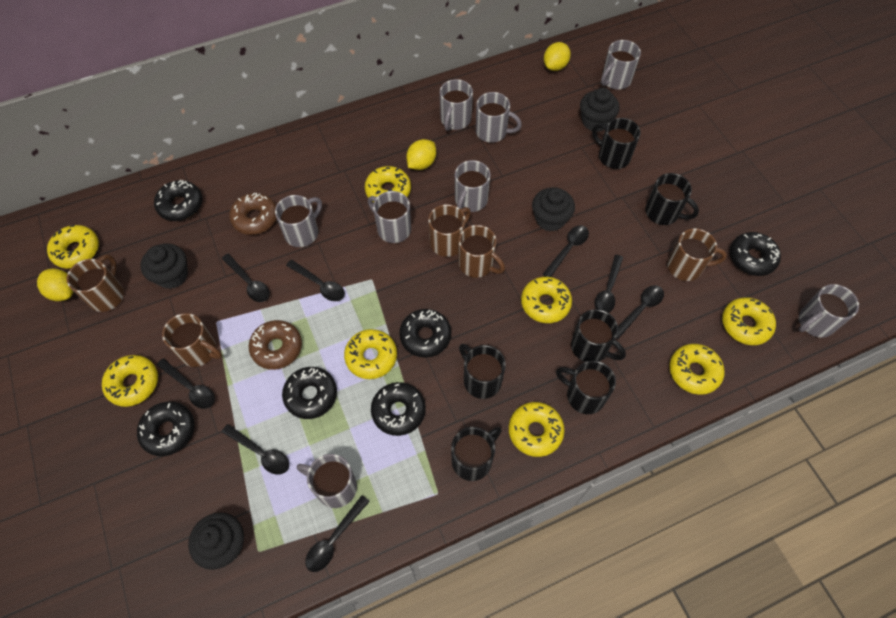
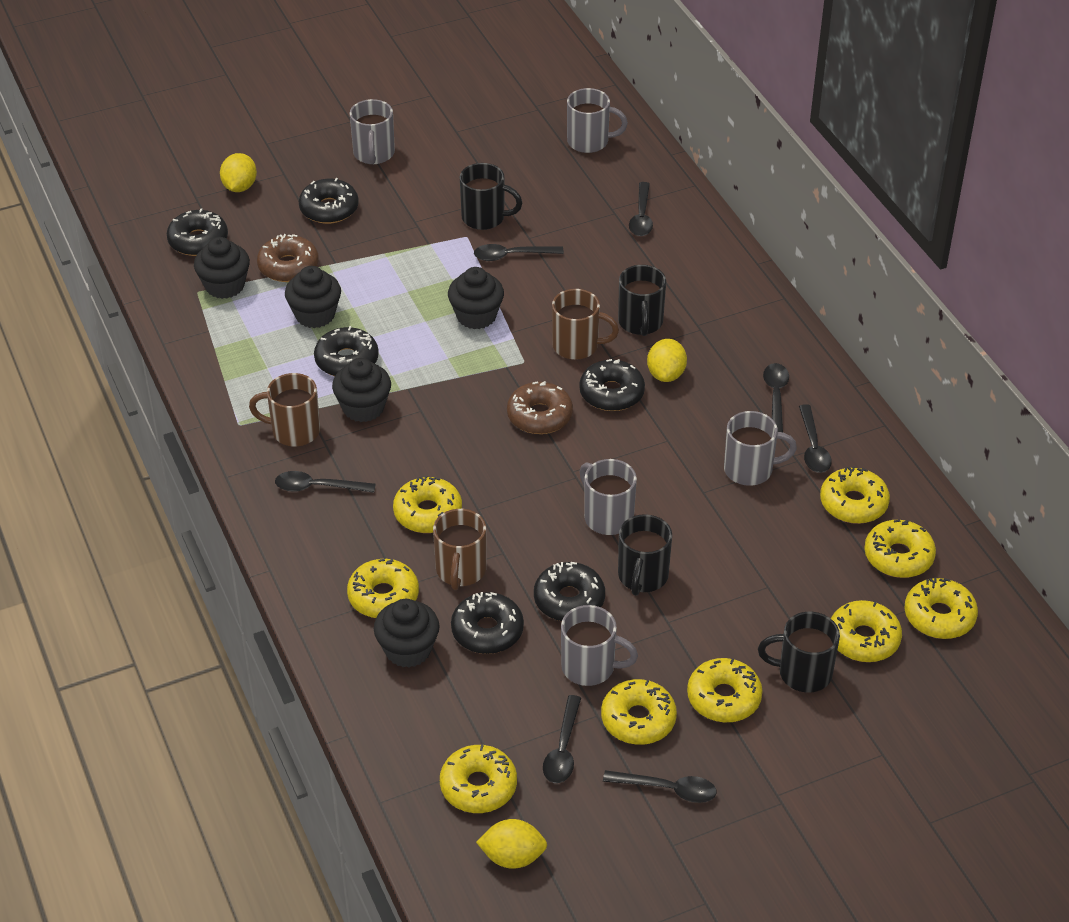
black cupcake: [140,243,188,289] [188,513,244,570] [532,187,575,232] [580,88,620,132] = 4 -> [194,237,250,299] [285,266,341,328] [332,358,391,422] [374,599,440,668] [448,267,504,329] = 5
black mug: [451,427,502,481] [459,344,506,399] [556,360,616,414] [571,309,626,362] [592,118,640,169] [645,173,699,225] = 6 -> [460,163,522,230] [618,265,666,336] [618,514,672,596] [758,612,840,692] = 4
black spoon: [157,358,215,409] [222,253,270,302] [222,424,289,475] [286,260,345,301] [305,495,370,572] [542,225,589,277] [594,255,623,313] [616,285,664,339] = 8 -> [275,471,376,493] [474,244,564,261] [543,695,581,783] [603,770,717,803] [629,182,653,236] [763,363,789,432] [799,404,832,473] = 7
brown mug: [66,255,124,312] [162,313,222,367] [428,204,471,257] [459,225,505,278] [667,228,727,281] = 5 -> [249,373,320,446] [433,509,486,590] [552,289,619,360] = 3
grey mug: [275,195,322,247] [297,454,357,508] [368,191,411,243] [440,79,473,131] [455,160,491,212] [476,92,522,143] [601,40,641,89] [799,284,859,338] = 8 -> [350,99,395,164] [561,605,638,686] [567,88,628,153] [580,459,637,535] [724,411,797,486] = 5
yellow donut: [47,225,99,268] [102,355,158,407] [344,329,397,379] [365,166,411,203] [509,402,565,457] [521,277,572,323] [669,344,725,395] [722,297,776,345] = 8 -> [347,559,419,618] [393,476,462,533] [440,745,517,813] [601,679,677,745] [687,658,763,722] [820,466,890,524] [831,600,902,662] [864,520,936,578] [905,577,978,639] = 9

